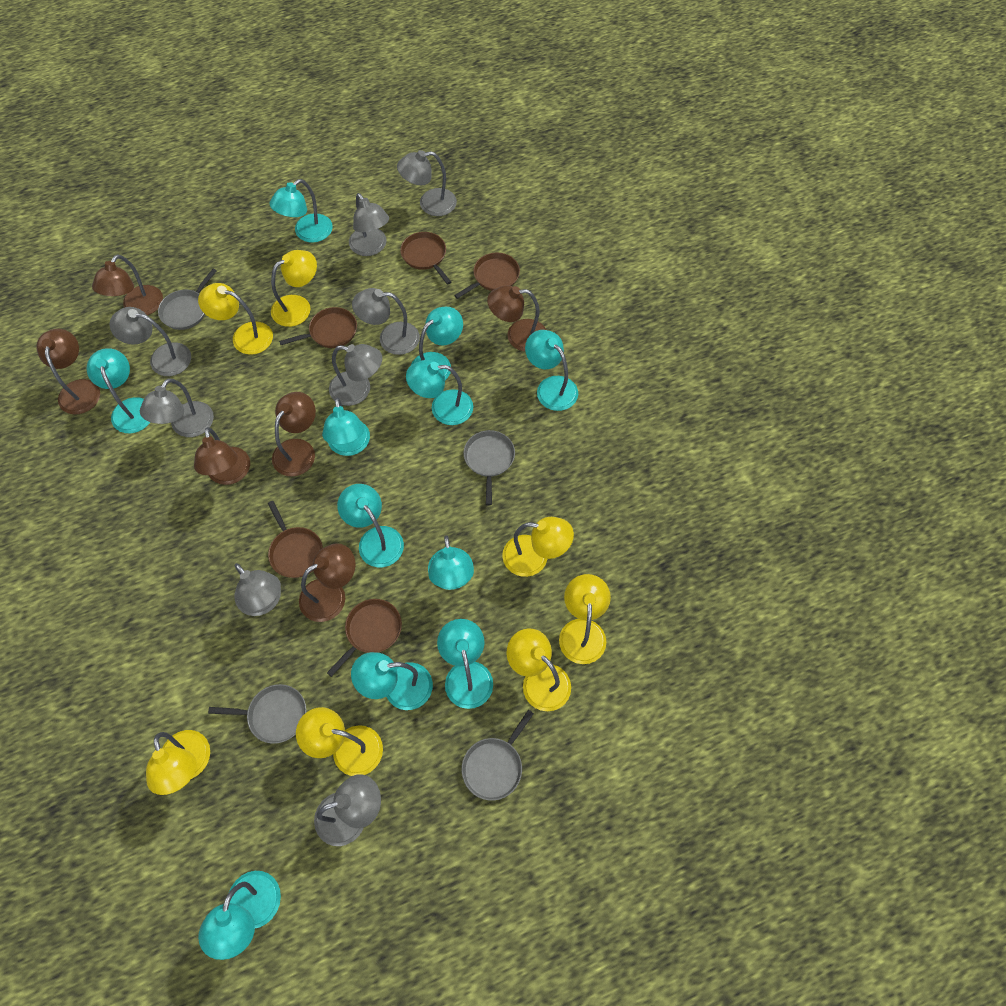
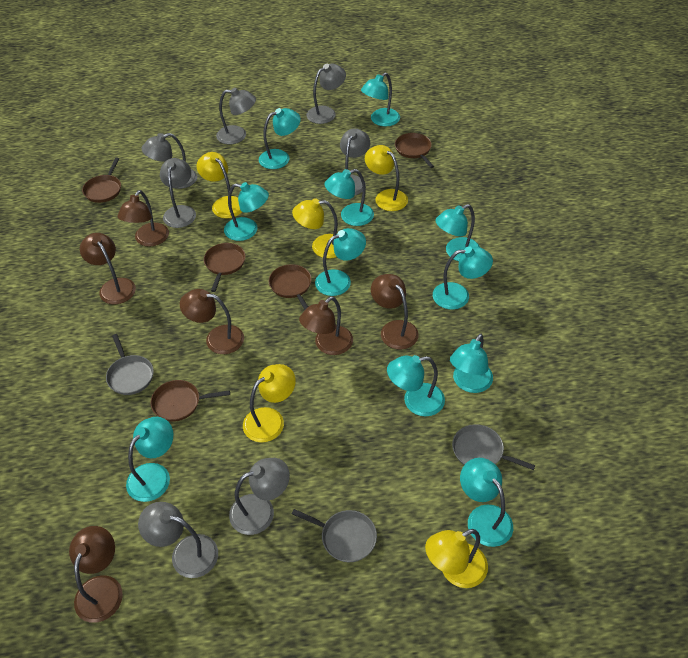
grey lamp: [110,307,191,376] [140,378,214,437] [234,563,281,616] [314,774,381,846] [329,344,382,406] [349,193,389,256] [352,288,420,355] [397,150,457,216] = 8 -> [138,502,218,578] [141,133,198,189] [160,158,196,228] [216,88,256,144] [229,458,290,535] [307,64,346,124] [340,128,370,195] = 7
grey pan: [158,269,217,330] [208,684,306,744] [462,710,534,800] [463,430,515,505] = 4 -> [106,334,154,395] [292,509,377,562] [452,424,535,470] = 3
yellow lamp: [146,730,210,795] [198,283,273,355] [271,250,317,327] [296,707,383,776] [502,517,574,577] [507,629,571,711] [559,574,611,664] = 7 -> [197,152,242,218] [243,364,296,442] [292,198,338,258] [365,145,408,211] [425,529,488,588] = 5

